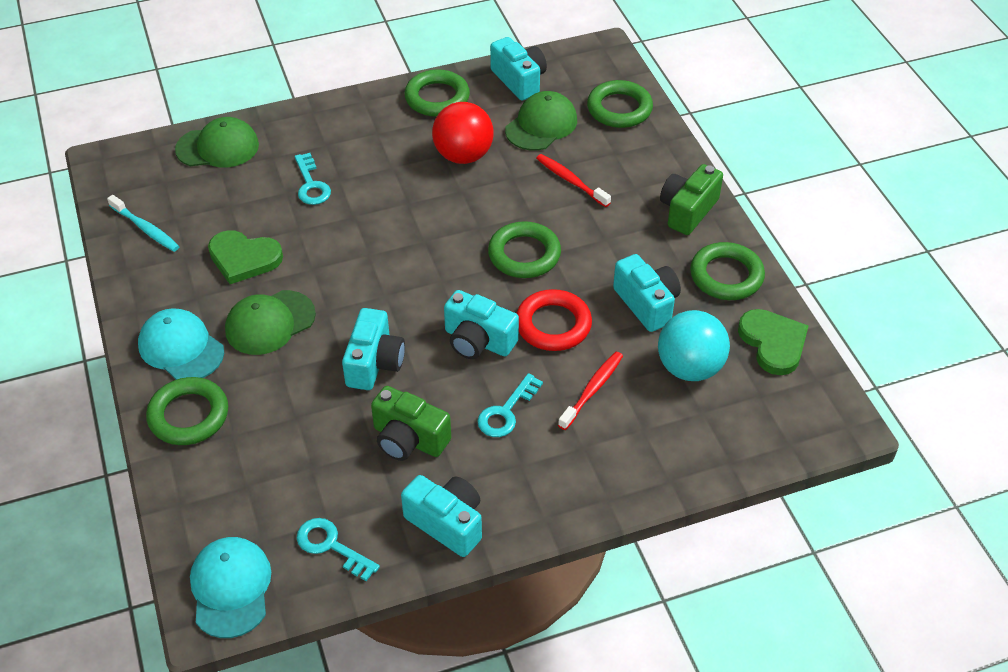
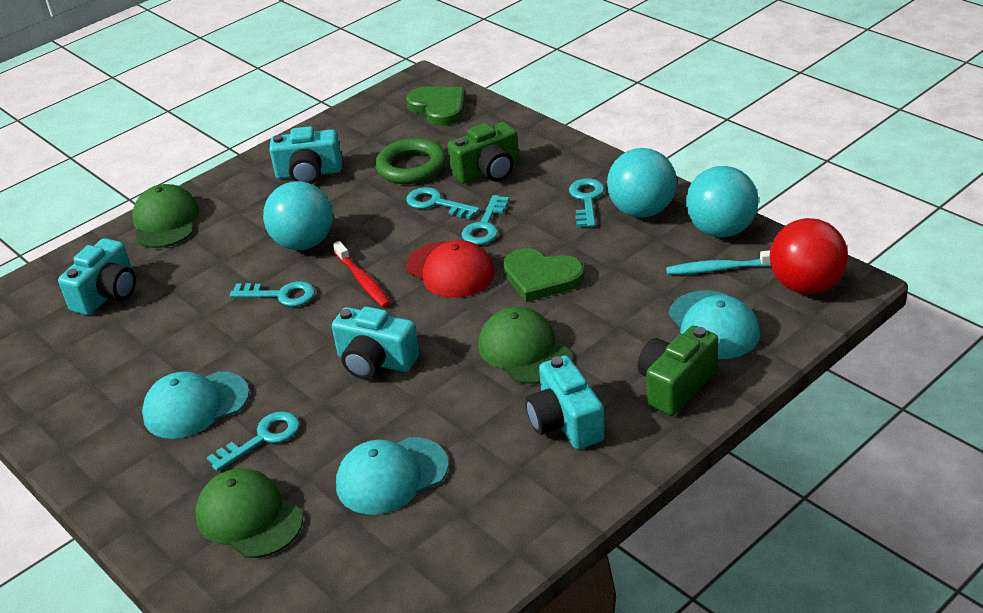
green ring: [146,377,228,445] [404,69,470,117] [488,221,561,278] [587,80,653,128] [690,242,765,300] = 5 -> [375,138,446,184] = 1
red cap: none = 0 -> [406,240,495,298] = 1
red ring: [516,289,592,351] = 1 -> none = 0
red toothbrush: [536,154,611,207] [558,352,623,430] = 2 -> [333,241,390,307] = 1
turquoise ball: [658,310,730,381] = 1 -> [263,181,333,250] [607,148,677,218] [686,166,758,237] = 3
turquoise camera: [342,308,405,390] [401,475,482,557] [444,290,519,359] [490,37,547,100] [613,254,681,332] = 5 -> [58,238,136,315] [269,126,342,184] [332,306,419,379] [526,355,605,450] = 4
turquoise cap: [138,308,224,380] [190,537,271,638] = 2 -> [142,371,249,439] [336,437,449,515] [669,290,760,359] = 3
turquoise key: [294,153,331,205] [297,518,380,581] [477,373,543,437] = 3 -> [207,411,299,471] [230,281,315,306] [406,187,480,219] [461,195,509,245] [569,178,604,227] = 5

